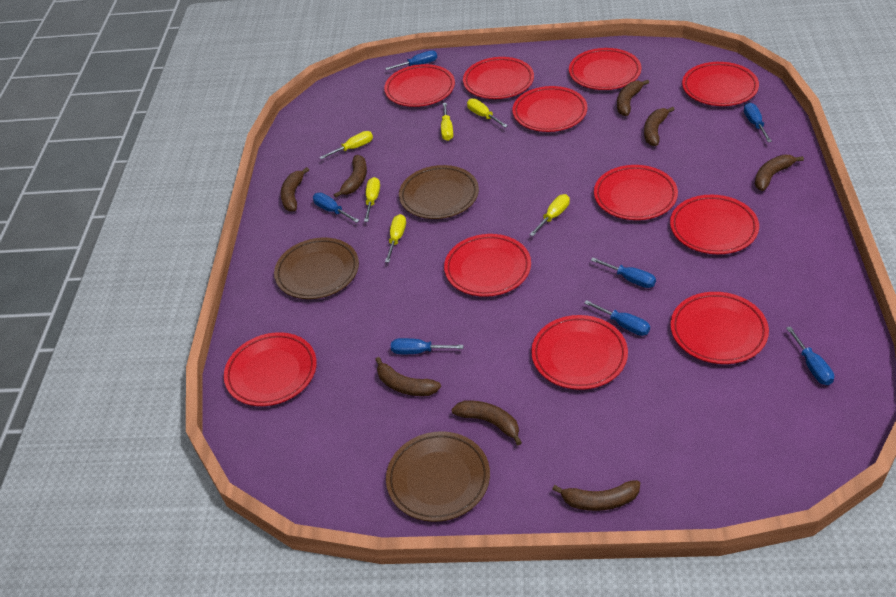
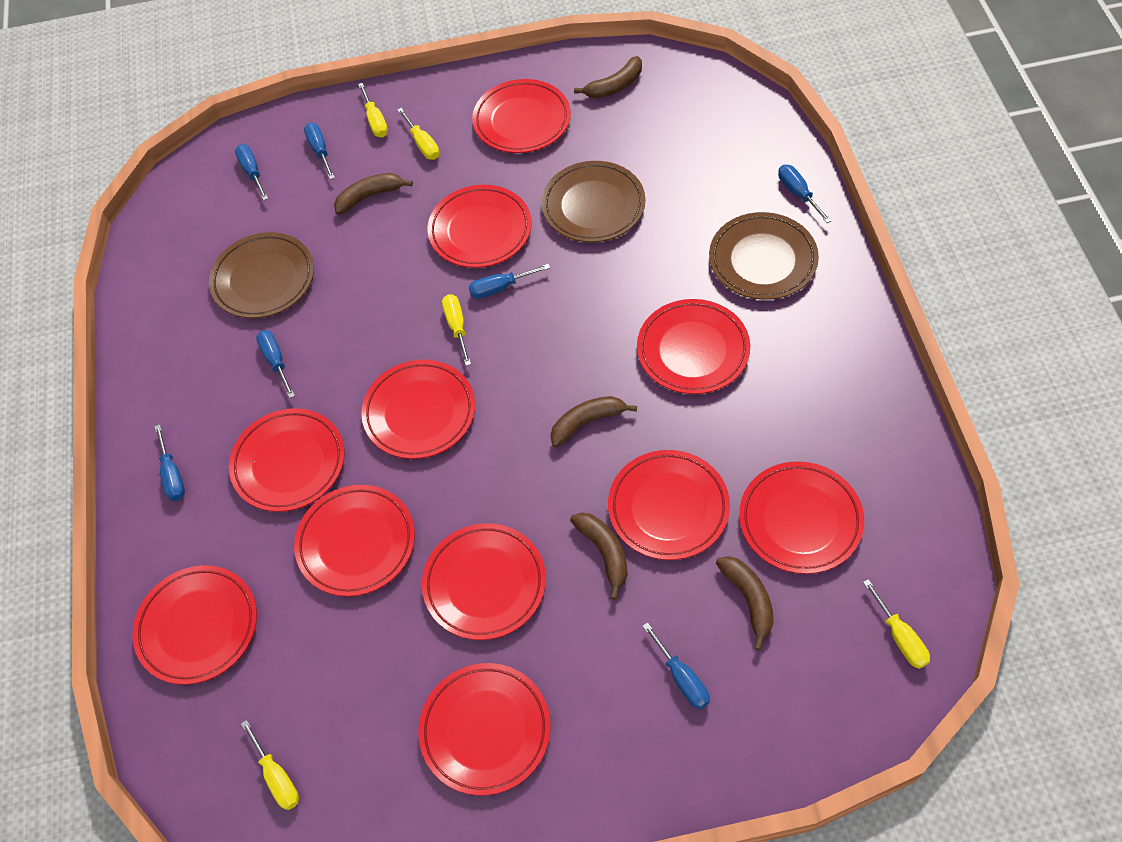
brown banana: [280,167,309,212] [334,155,367,198] [375,357,441,396] [451,400,522,445] [552,480,640,511] [617,80,649,116] [644,107,675,146] [755,155,804,191] = 8 -> [334,173,413,215] [550,396,637,447] [570,512,628,600] [574,56,642,98] [716,556,774,651] = 5
yellow screwdriver: [319,131,373,159] [364,177,380,222] [385,214,406,263] [441,103,453,141] [467,98,508,127] [529,194,570,236] = 6 -> [241,720,299,810] [358,83,388,137] [397,108,440,160] [442,294,471,366] [863,579,930,669] = 5

